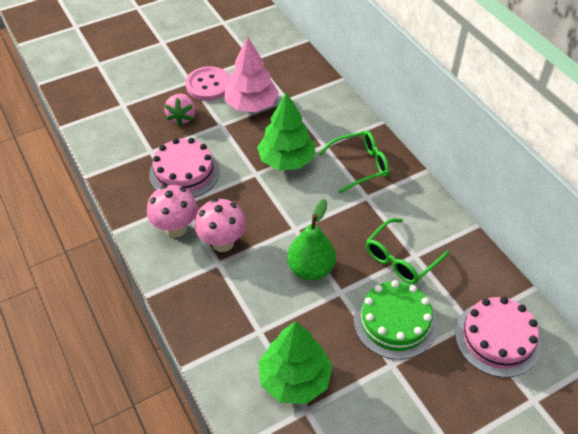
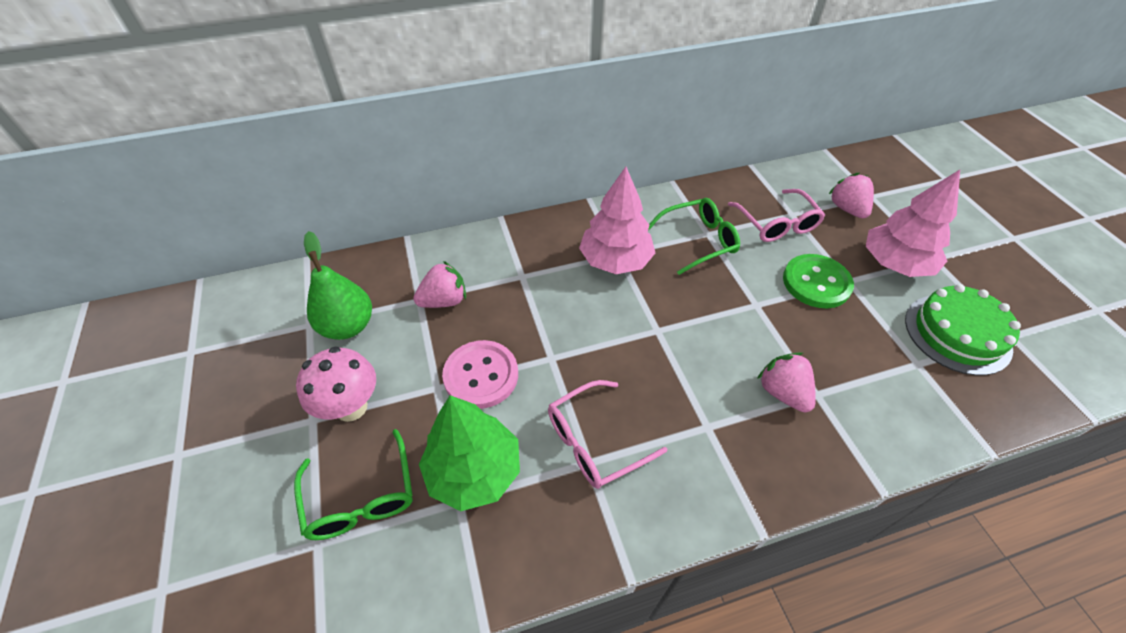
green button: none = 0 -> [783,254,854,308] = 1
green tree: [257,92,315,170] [258,321,332,404] = 2 -> [419,395,520,511] = 1
pink cake: [149,138,220,198] [455,297,541,377] = 2 -> none = 0
pink glasses: none = 0 -> [548,380,667,489] [728,189,825,242] = 2
pink mushroom: [147,185,198,238] [195,198,247,252] = 2 -> [296,346,376,422] = 1
pink strawberry: [164,93,196,126] = 1 -> [413,261,466,308] [757,352,816,412] [829,173,874,218] = 3
pink tree: [225,36,279,112] = 1 -> [579,167,655,274] [866,170,960,277] = 2

